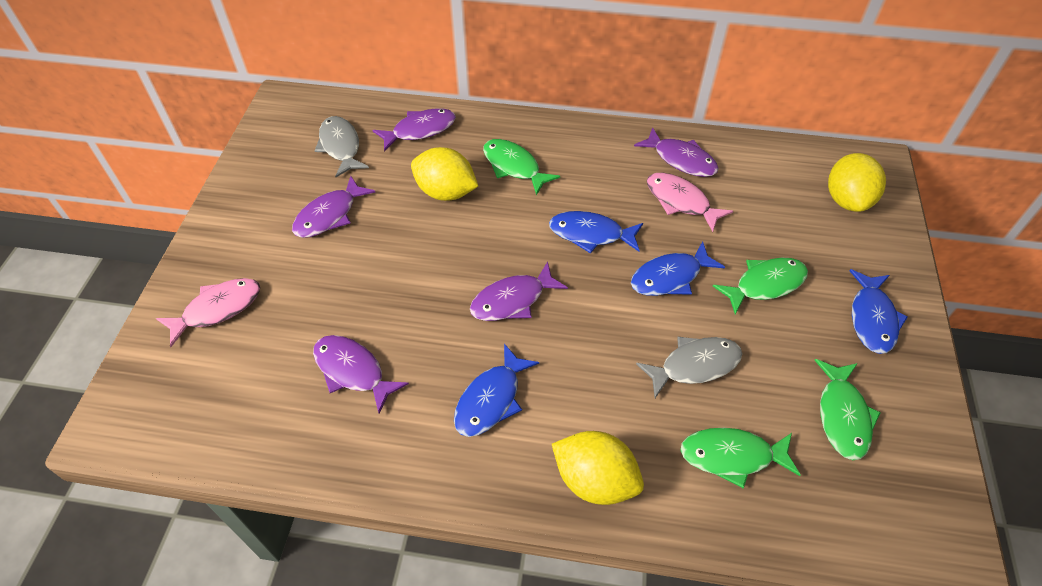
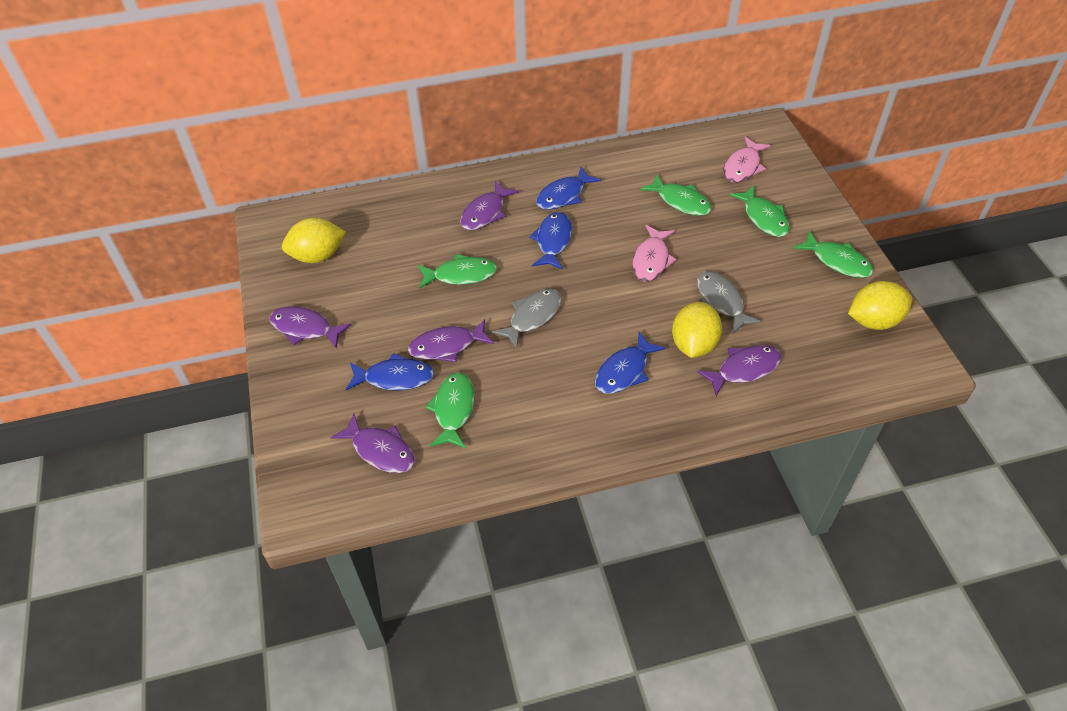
green fish: [483,139,560,196] [680,428,801,488] [713,258,808,315] [815,359,881,460] = 4 -> [418,254,497,289] [425,372,475,448] [640,174,712,216] [730,186,790,237] [793,231,874,278] = 5

